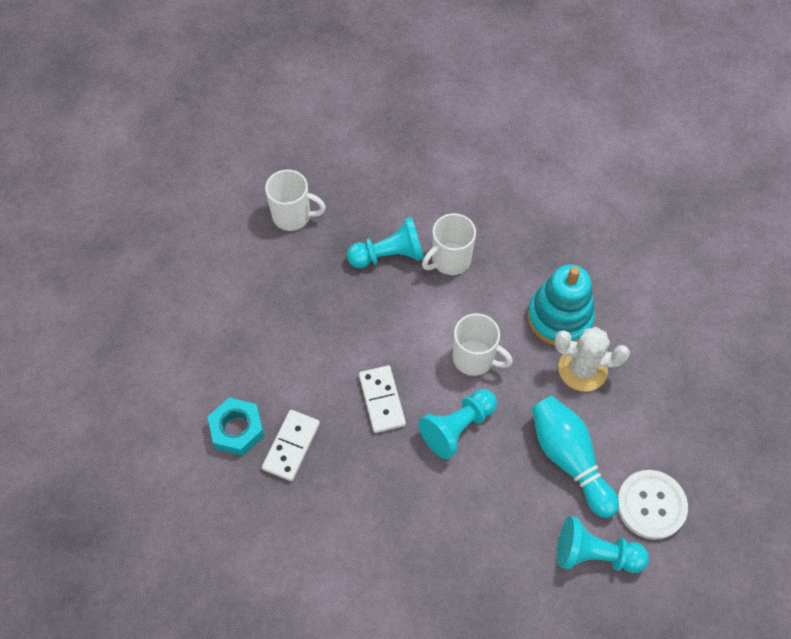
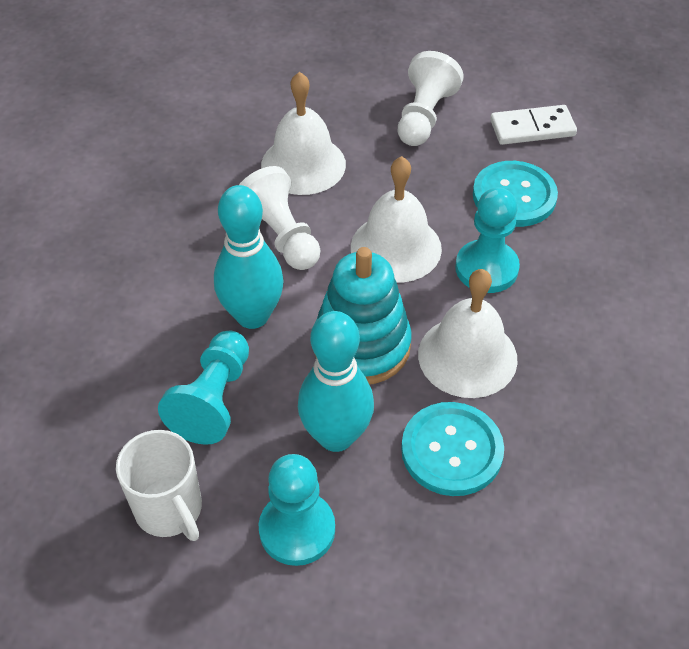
turquoise bowling pin: [532,396,619,518] = 1 -> [214,185,284,329] [298,311,374,452] = 2
turquoise button: none = 0 -> [401,402,504,496] [473,161,558,227] = 2
turquoise nut: [208,398,264,456] = 1 -> none = 0
white bell: none = 0 -> [261,72,346,195] [351,156,442,283] [418,269,518,398] = 3
white button: [617,470,688,540] = 1 -> none = 0
white cactus: [554,327,630,392] = 1 -> none = 0
white domino: [262,410,320,481] [359,365,406,433] = 2 -> [490,105,577,145] = 1
white mug: [265,169,326,231] [422,213,476,275] [453,313,513,376] = 3 -> [116,430,202,541] = 1
white pawn: none = 0 -> [239,166,320,270] [398,51,464,146] = 2

